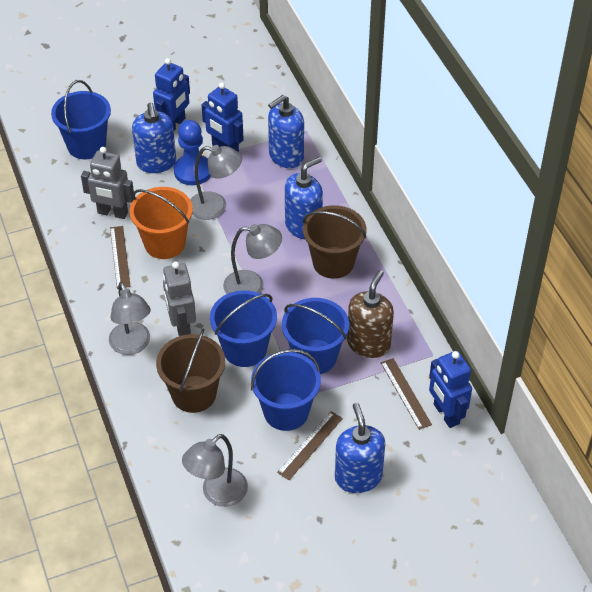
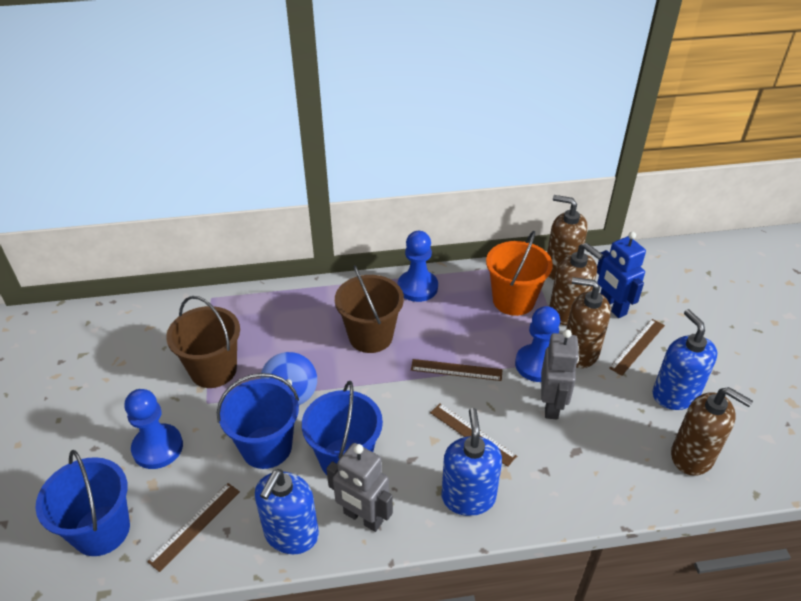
blue bucket: [51,80,111,159] [210,290,277,367] [251,349,321,431] [282,298,349,374] = 4 -> [35,450,130,556] [217,373,299,469] [302,381,383,475] = 3
blue pawn: [174,120,211,185] = 1 -> [125,389,183,469] [398,231,438,302] [515,306,560,382] = 3
blue robot: [153,58,190,130] [202,82,244,152] [429,351,472,428] = 3 -> [597,232,646,318] = 1
blue soap dispenser: [132,102,176,173] [268,95,304,168] [285,157,323,239] [335,403,385,493] = 4 -> [255,469,319,554] [441,408,502,516] [652,309,718,410] = 3
blue spinning top: none = 0 -> [260,352,317,405] = 1
brown ruler: [110,226,131,289] [277,411,343,480] [381,358,432,430] = 3 -> [147,483,240,572] [411,359,503,381] [430,404,517,467] [609,319,665,376] = 4
brown soap dispenser: [347,270,394,358] = 1 -> [547,195,588,280] [549,243,603,325] [566,277,611,368] [671,387,753,476] = 4
grey lamp: [109,282,151,355] [182,434,248,507] [190,145,242,220] [223,224,282,294] = 4 -> none = 0

